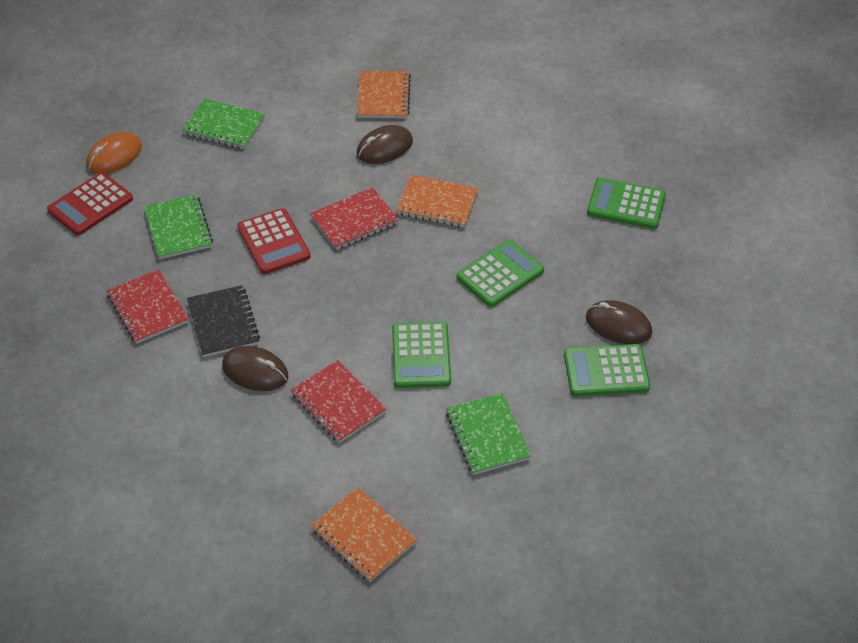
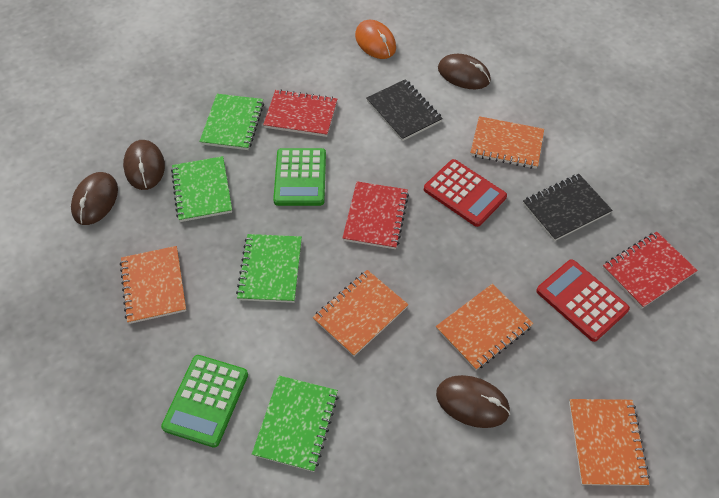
black notebook: [187,285,260,357] = 1 -> [366,79,443,141] [523,174,612,241] = 2
brown mouse: [222,346,288,391] [357,125,413,164] [586,300,652,344] = 3 -> [71,172,118,225] [123,140,165,190] [436,375,510,428] [438,54,491,89] = 4
green calculator: [392,322,451,388] [457,240,544,307] [564,344,650,396] [587,178,666,229] = 4 -> [161,355,248,448] [273,148,326,206] = 2
green notebook: [144,194,213,259] [182,99,265,149] [446,393,531,475] = 3 -> [171,156,232,222] [199,94,264,150] [236,234,302,303] [252,376,338,472] = 4
orange notebook: [311,488,417,582] [357,71,411,118] [396,174,478,228] = 3 -> [120,246,186,324] [313,270,408,356] [436,284,533,371] [470,116,544,169] [569,399,650,486] = 5

